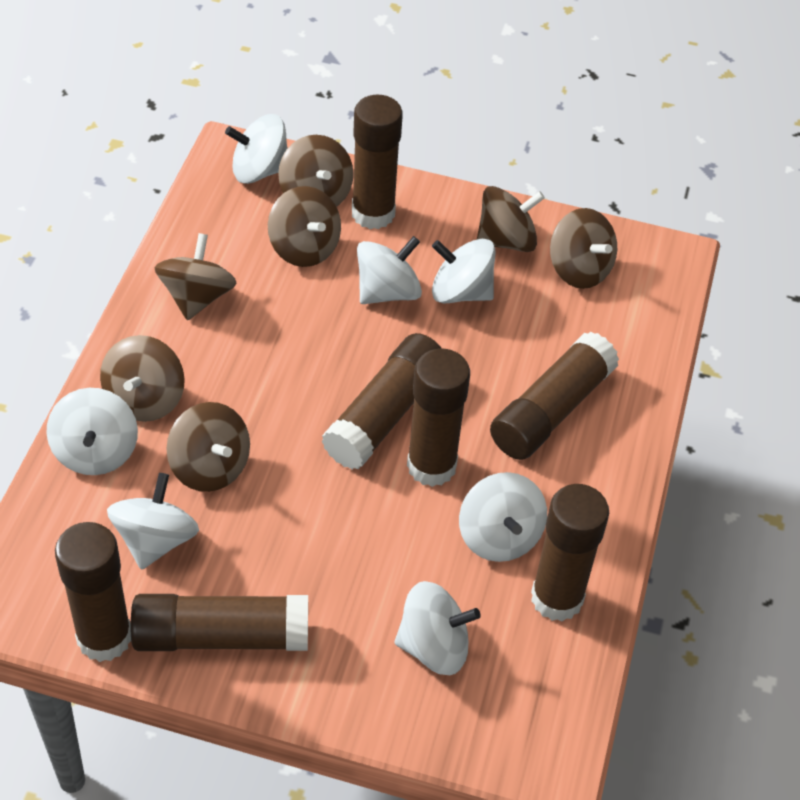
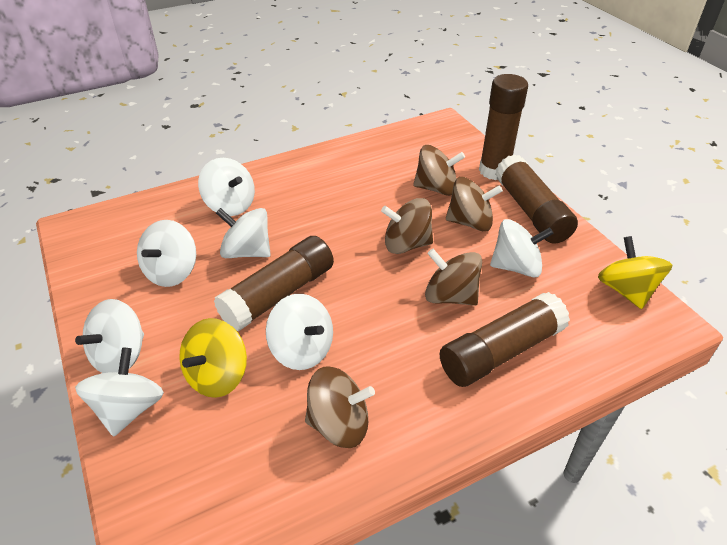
brown glue stick: [55,522,131,662] [131,594,308,651] [322,333,442,469] [352,95,403,229] [407,349,470,487] [490,331,619,460] [531,484,609,622] = 7 -> [214,236,334,331] [440,292,570,387] [479,74,528,180] [495,154,578,243] = 4
brown spinning top: [100,335,185,422] [154,233,236,320] [167,402,250,492] [268,186,341,267] [278,135,354,207] [477,186,545,252] [550,208,617,289] = 7 -> [305,366,375,448] [381,198,433,254] [413,145,465,196] [425,249,482,306] [446,177,503,231] = 5
yellow spinning top: none = 0 -> [179,318,247,398] [598,236,672,309] = 2

